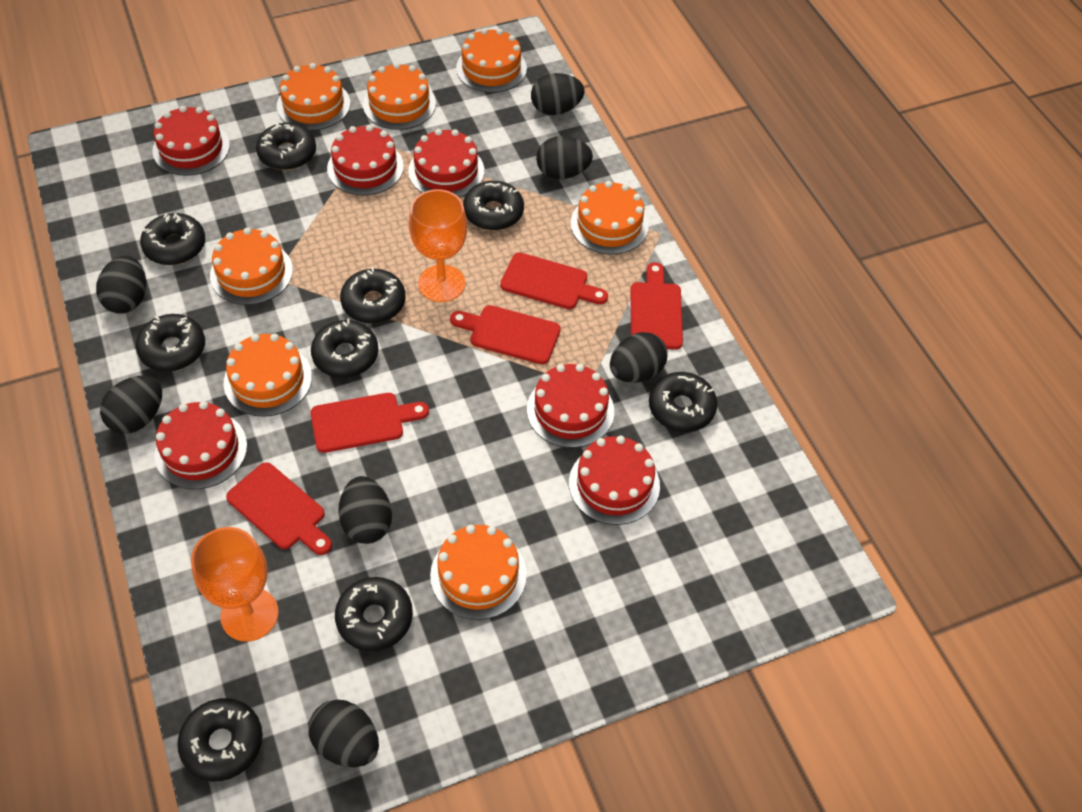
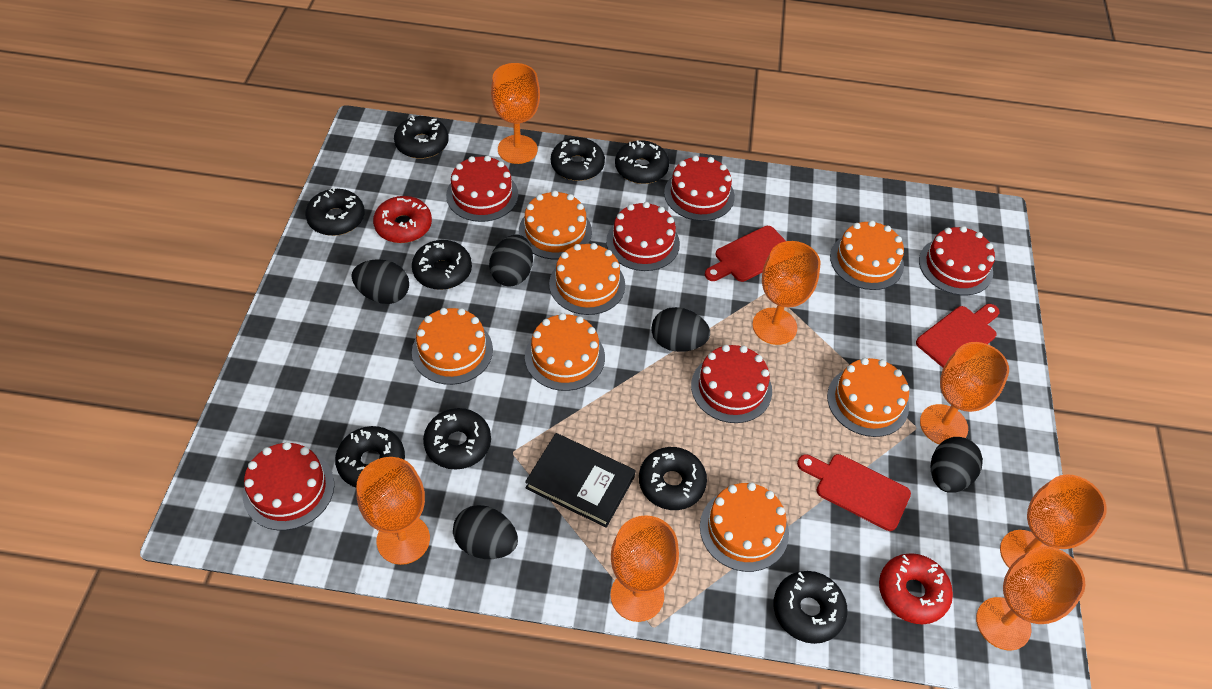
black book: none = 0 -> [525,433,636,528] = 1
black egg: [96,256,146,314] [100,376,162,434] [308,699,379,767] [338,476,392,544] [531,73,584,115] [536,136,593,179] [610,332,668,383] = 7 -> [352,259,409,304] [453,505,518,559] [489,235,533,287] [651,307,710,352] [931,437,983,493] = 5
orange goblet: [191,527,279,642] [409,189,467,302] = 2 -> [356,457,430,565] [491,63,540,164] [610,515,679,622] [752,241,820,345] [920,342,1009,444] [976,546,1085,650] [1000,474,1107,568] = 7
red cutting board: [226,462,332,555] [311,393,429,453] [450,305,561,364] [500,253,608,309] [630,262,683,350] = 5 -> [705,226,786,282] [797,454,911,531] [916,304,1000,368] = 3
red donut: none = 0 -> [373,196,432,243] [879,553,953,624] = 2

